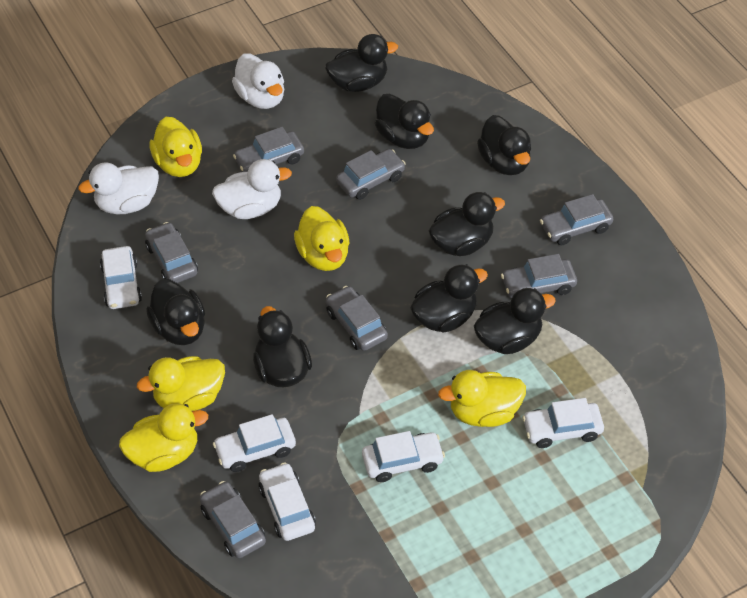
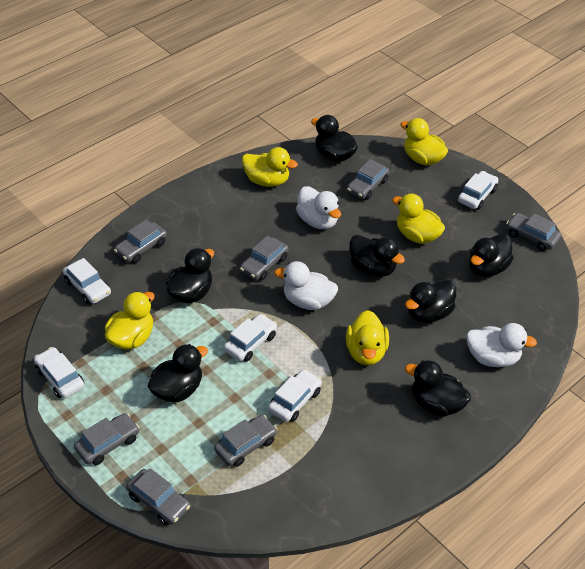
black duck: [146,279,205,345] [253,306,312,387] [325,34,398,92] [375,93,434,149] [410,264,488,332] [429,192,505,256] [474,288,556,354] [477,115,531,175] = 8 -> [148,344,208,402] [166,248,214,303] [311,115,358,162] [350,235,405,277] [405,280,456,323] [405,360,471,417] [469,234,514,277] = 7

